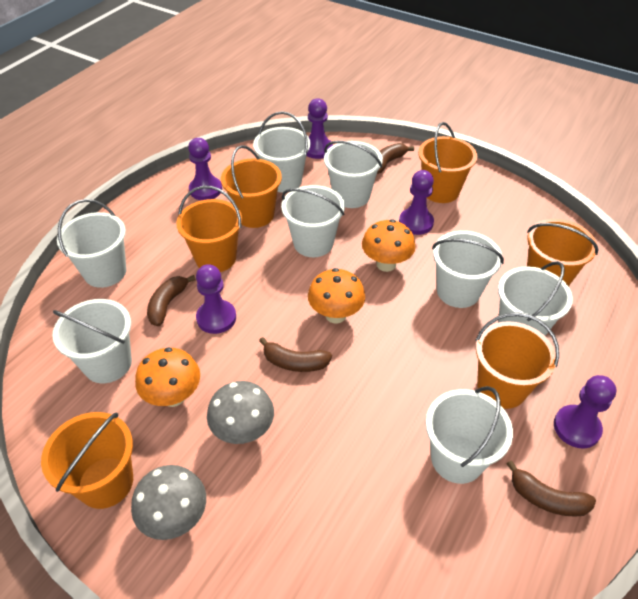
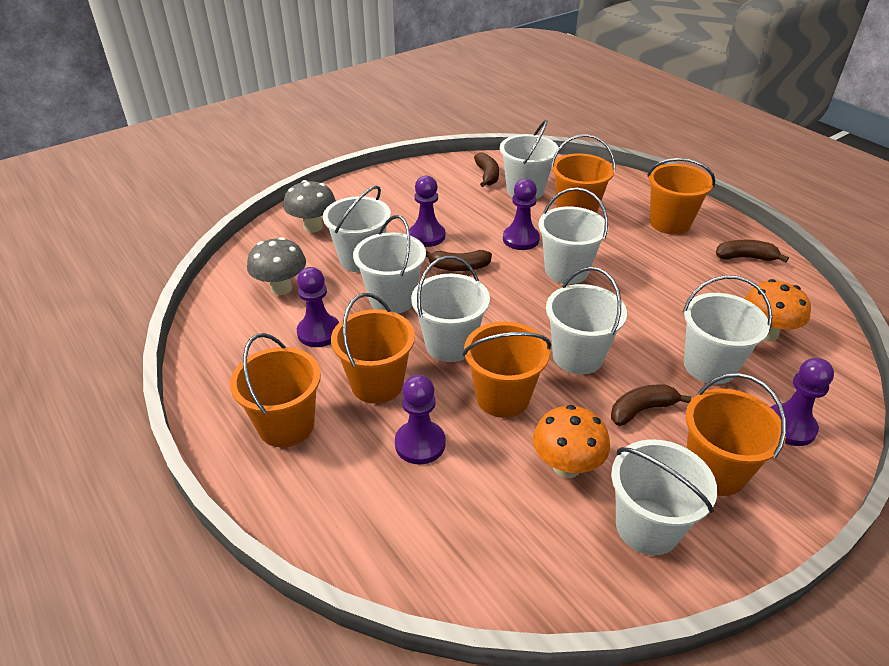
orange mushroom: [135,347,200,407] [308,268,365,324] [362,219,415,272] = 3 -> [533,405,610,478] [744,279,811,341] = 2

